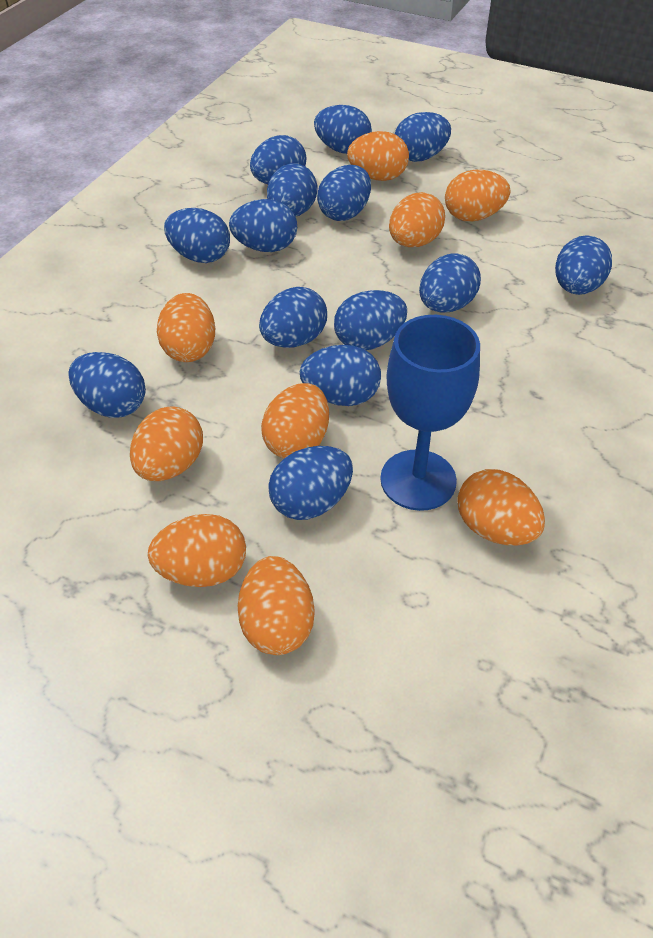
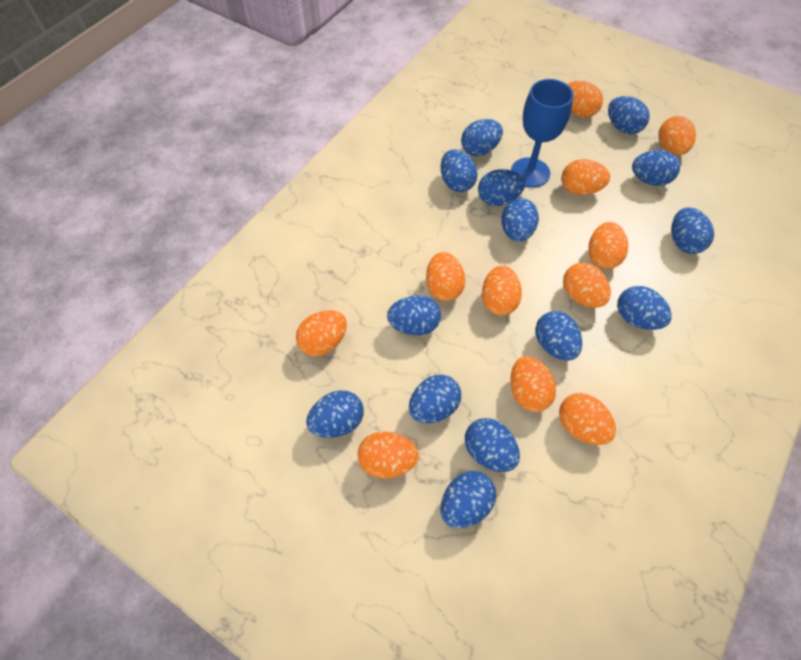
orange egg: [130,406,203,481] [147,514,246,587] [157,293,215,362] [238,556,315,655] [261,383,329,459] [347,131,409,181] [389,192,445,247] [445,170,510,222] [457,469,545,545] = 9 -> [296,310,347,356] [358,432,419,478] [426,252,465,301] [482,265,522,316] [510,356,556,412] [559,393,616,445] [562,159,610,195] [563,262,611,308] [567,81,603,118] [588,222,628,269] [658,116,696,156] = 11

